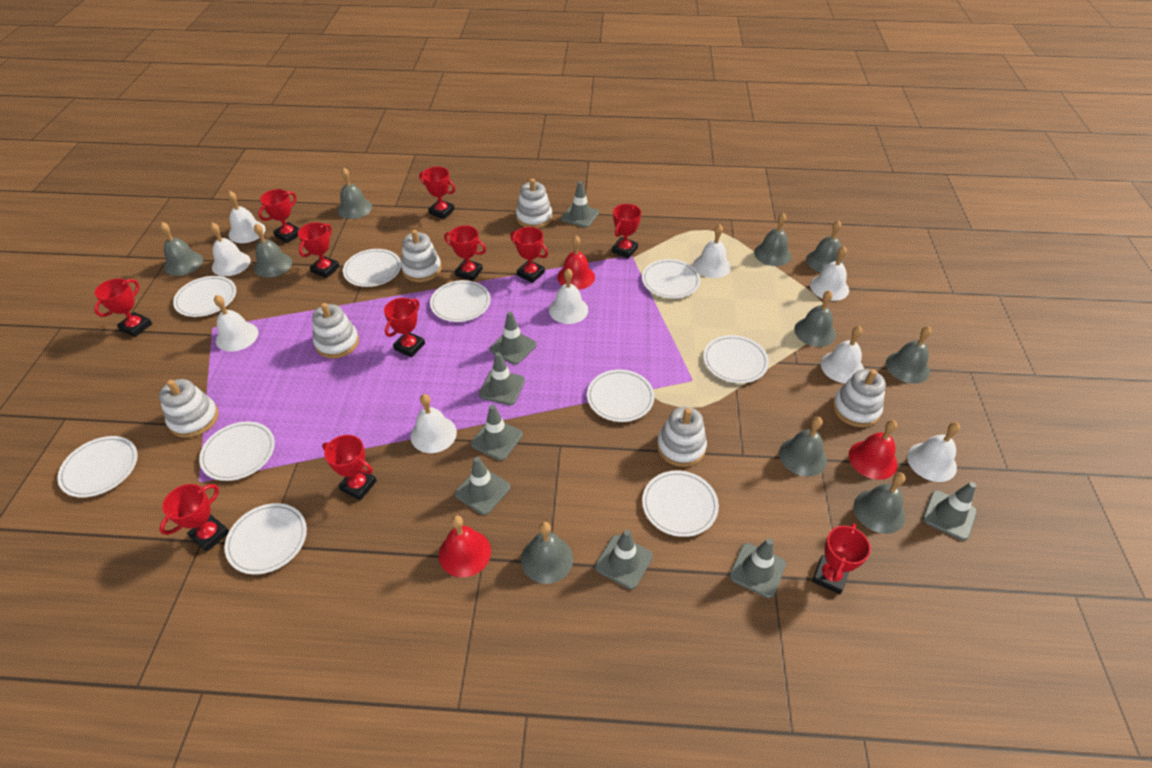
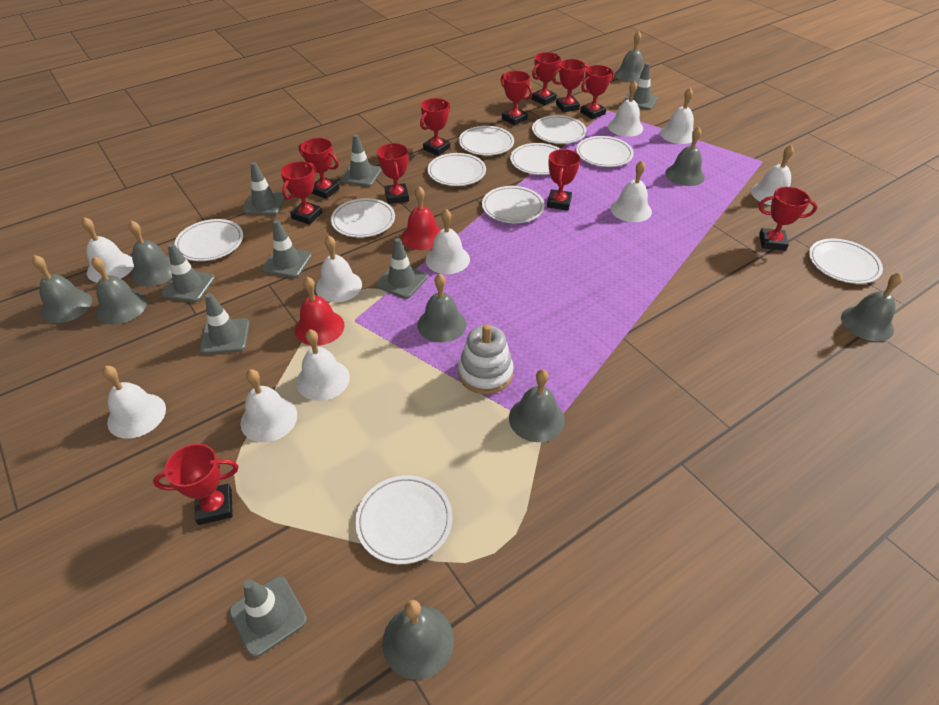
grey bell: [160,222,203,276] [254,223,292,277] [337,167,372,219] [521,522,573,584] [754,213,791,266] [779,417,827,477] [794,290,836,347] [806,220,844,273] [854,473,906,534] [886,326,931,384] = 10 -> [32,255,92,323] [91,257,147,325] [129,220,172,287] [382,600,454,680] [417,274,467,342] [509,369,565,442] [615,31,643,83] [665,126,705,186] [841,273,903,341] = 9
red bell: [439,515,491,577] [557,235,595,290] [849,420,898,480] = 3 -> [295,277,344,346] [401,186,441,250] = 2
white bell: [210,222,251,276] [214,295,258,352] [227,191,266,243] [411,394,457,453] [549,268,588,324] [693,224,731,278] [810,246,849,301] [821,326,864,383] [907,422,960,482] = 9 -> [82,217,134,283] [102,366,166,439] [240,369,297,442] [296,329,350,401] [315,235,362,302] [426,209,470,274] [608,80,643,137] [610,160,652,222] [660,87,694,144] [751,145,794,205] = 10
white stacking toy: [159,379,219,438] [312,303,359,359] [401,230,442,282] [516,178,552,228] [657,407,707,467] [833,369,886,427] = 6 -> [458,324,514,394] = 1

